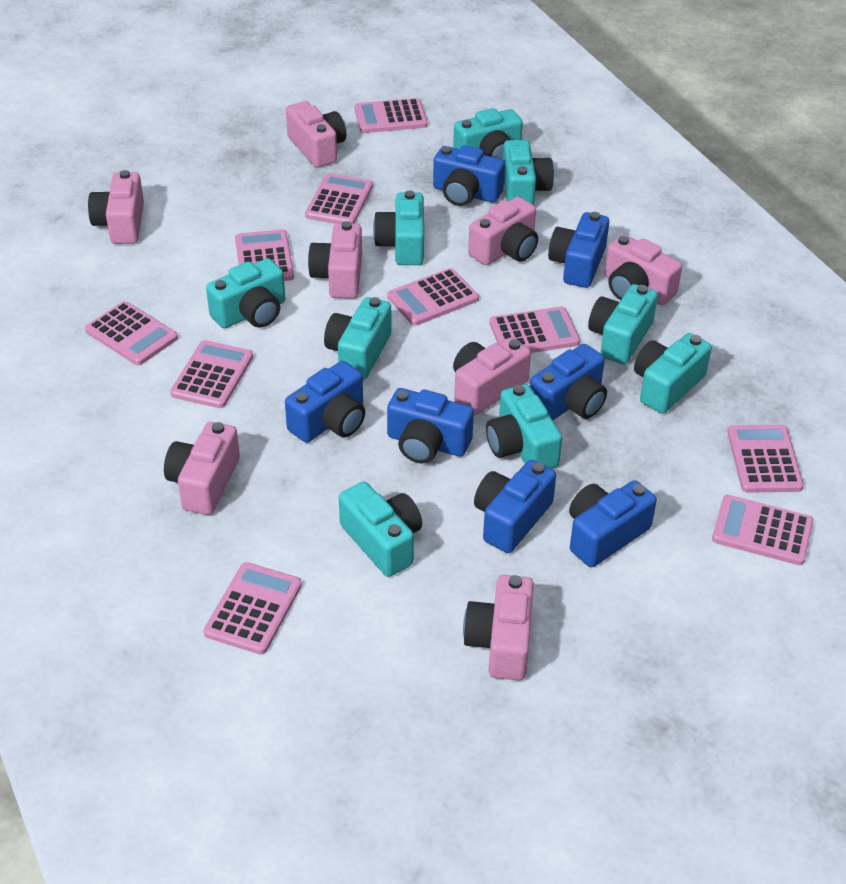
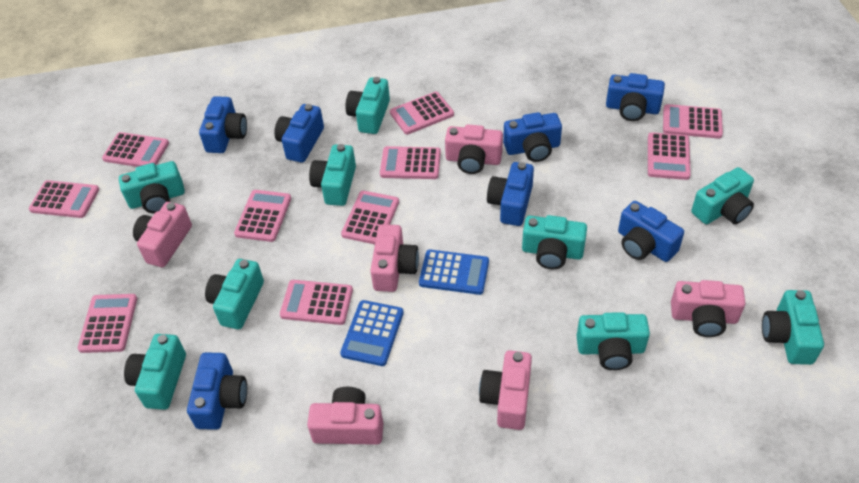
blue calculator: none = 0 -> [340,300,404,366] [419,250,489,295] = 2
pink camera: [88,170,144,244] [164,422,240,515] [286,101,346,168] [308,221,362,299] [453,337,531,415] [463,575,534,680] [468,197,538,265] [605,234,682,305] = 8 -> [133,202,192,267] [307,387,383,445] [370,224,419,292] [445,125,503,174] [479,350,532,430] [671,280,746,337] = 6

